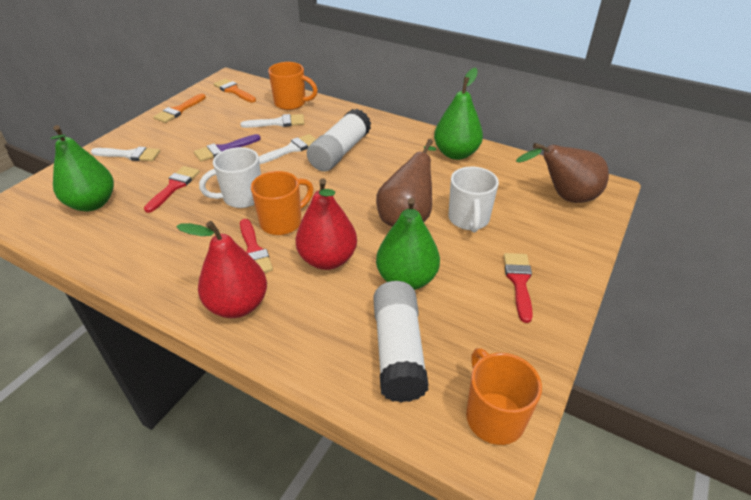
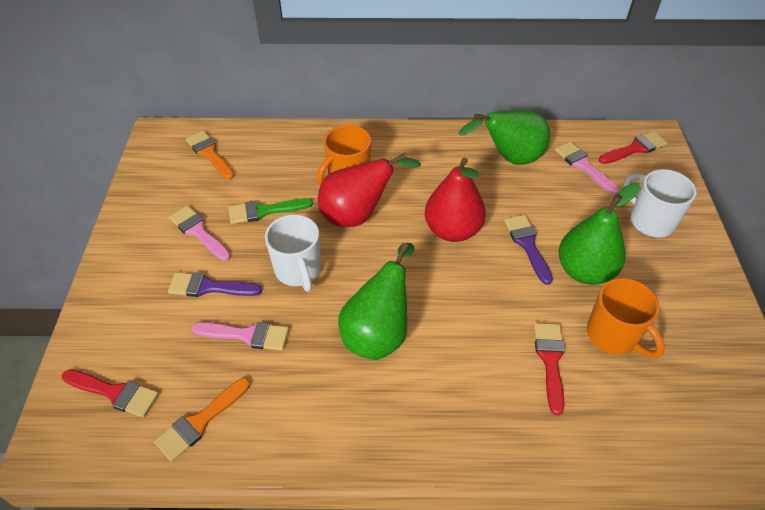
brown pear: [376,139,437,227] [516,143,609,203] = 2 -> none = 0
green brush: none = 0 -> [229,198,313,224] = 1
orange mug: [251,171,314,235] [268,62,318,110] [466,348,542,445] = 3 -> [317,125,371,185] [587,278,665,358] = 2
pink brush: none = 0 -> [169,205,231,261] [191,322,289,351] [555,141,619,194] = 3
purple brush: [194,134,261,161] = 1 -> [168,272,262,297] [504,215,553,285] = 2
white brush: [91,147,160,161] [240,114,304,128] [259,134,316,164] = 3 -> none = 0
white glue stick: [307,109,371,172] [373,281,429,403] = 2 -> none = 0

